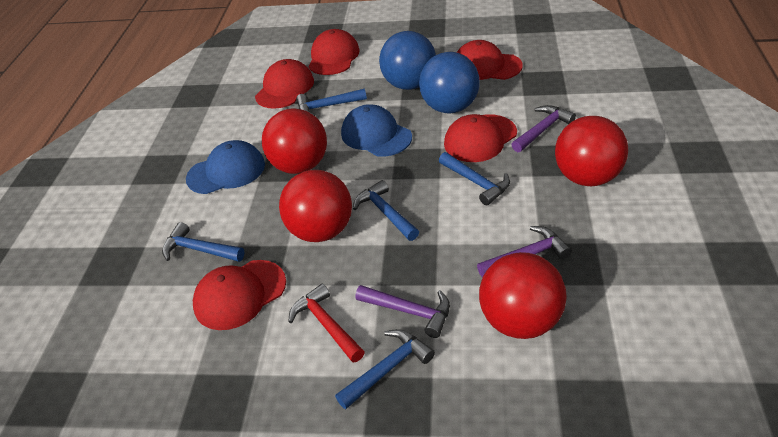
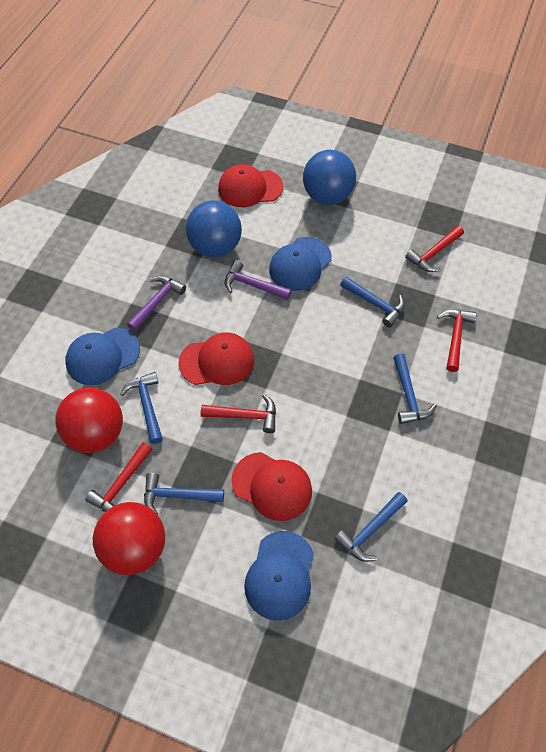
blue cap: [186,140,265,194] [341,104,412,157] = 2 -> [65,328,140,385] [244,531,314,621] [269,237,332,291] = 3
purple hammer: [356,285,450,338] [477,226,572,277] [511,105,576,152] = 3 -> [127,276,186,331] [225,260,292,300] = 2
red ball: [262,109,327,174] [279,170,352,242] [479,252,567,339] [555,116,628,186] = 4 -> [55,388,123,453] [93,502,165,575] = 2
red cap: [193,260,286,330] [255,59,314,109] [308,29,360,75] [444,114,517,162] [457,40,523,80] = 5 -> [179,333,254,385] [218,164,283,207] [231,452,312,521] = 3
red hammer: [288,284,365,363] = 1 -> [85,442,152,512] [200,394,276,433] [405,226,464,272] [437,309,477,372] = 4

